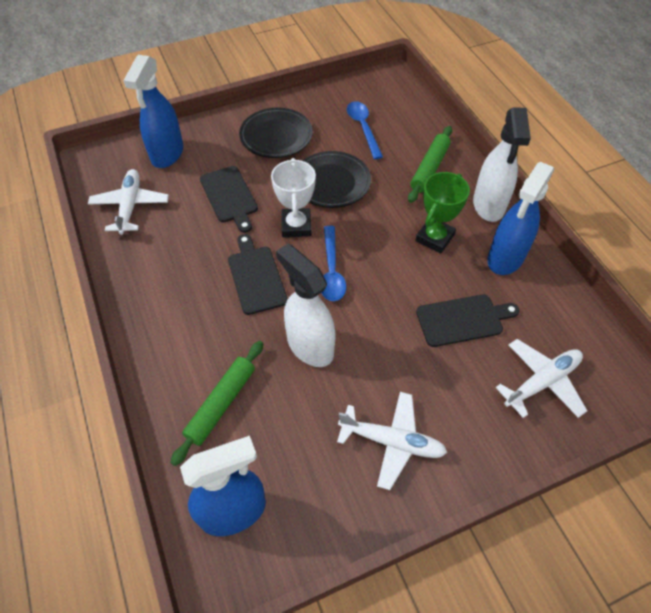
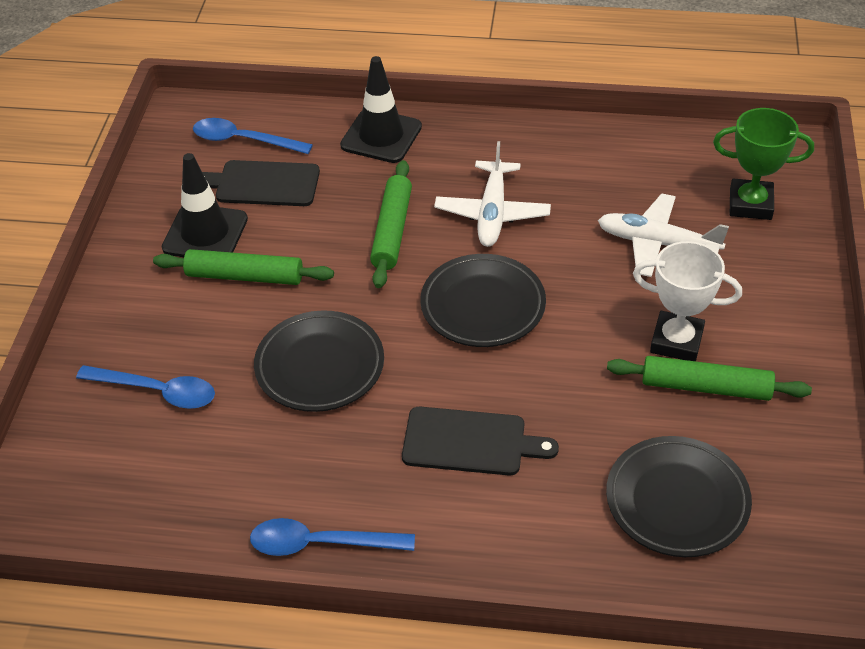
black cutting board: [200,166,258,233] [228,234,288,315] [416,294,520,347] = 3 -> [202,160,320,206] [402,407,559,475] = 2
black plate: [239,108,313,158] [303,151,371,208] = 2 -> [254,310,384,412] [420,254,546,347] [606,436,752,557] = 3
black traffic cone: none = 0 -> [162,153,248,257] [340,56,422,163] = 2
blue spoon: [321,226,346,301] [347,101,383,159] = 2 -> [76,365,215,409] [193,118,313,154] [250,518,415,556] = 3
blue spray bottle: [123,55,183,168] [180,436,266,536] [487,162,554,275] = 3 -> none = 0
green rolling pin: [171,341,263,466] [408,126,452,203] = 2 -> [153,249,334,285] [370,160,412,288] [607,356,812,401] = 3
white plane: [88,169,169,235] [337,392,447,490] [495,339,587,418] = 3 -> [434,141,551,247] [598,193,729,277] = 2
white spray bottle: [276,244,336,367] [473,107,531,222] = 2 -> none = 0

